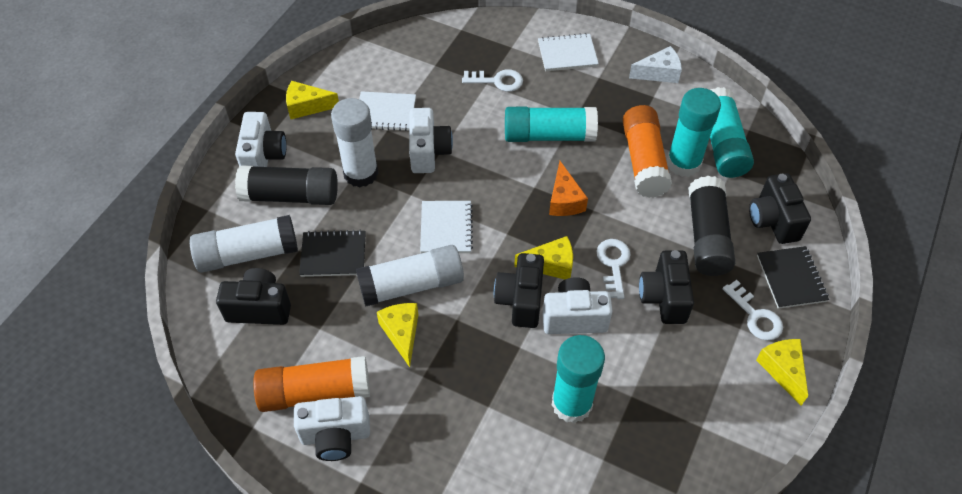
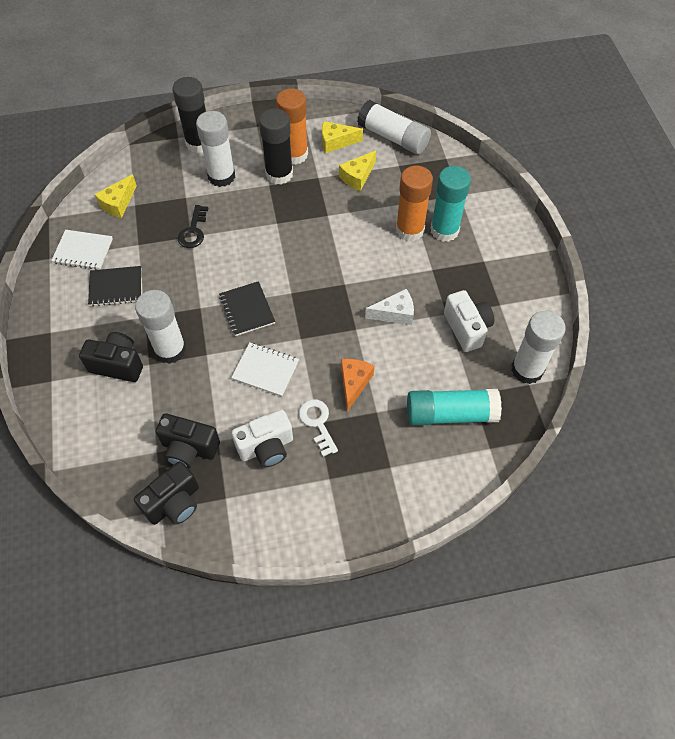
black camera: [216,268,291,325] [494,253,544,328] [639,250,694,324] [749,173,811,244] = 4 -> [79,332,143,382] [134,461,199,525] [155,413,220,469] = 3
black key: none = 0 -> [177,205,208,248] = 1
turquoise glue stick: [505,107,598,142] [552,335,605,423] [667,88,721,177] [710,87,754,178] = 4 -> [407,389,502,426] [430,166,471,242] = 2
white camera: [235,112,286,167] [294,396,370,461] [409,108,453,173] [542,277,612,334] = 4 -> [231,410,293,467] [444,290,494,352] = 2
white glue stick: [190,215,298,273] [331,98,378,187] [356,245,464,307] = 3 -> [135,290,186,364] [196,111,235,187] [357,100,431,154] [511,311,566,384] = 4
white key: [462,69,523,92] [596,239,630,299] [722,280,783,340] = 3 -> [299,399,338,457] = 1
white notebook: [359,91,416,131] [420,201,473,253] [538,33,599,71] = 3 -> [51,230,113,270] [231,342,299,397] = 2
yellow cheese: [286,81,339,120] [377,303,418,367] [514,236,573,279] [756,339,808,406] = 4 -> [94,174,137,218] [322,121,363,153] [339,150,376,191] = 3

